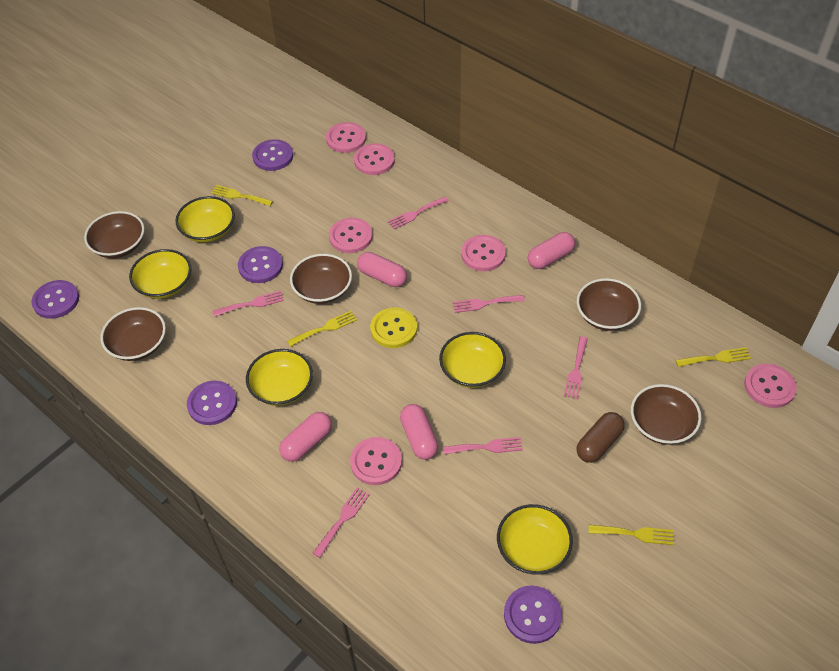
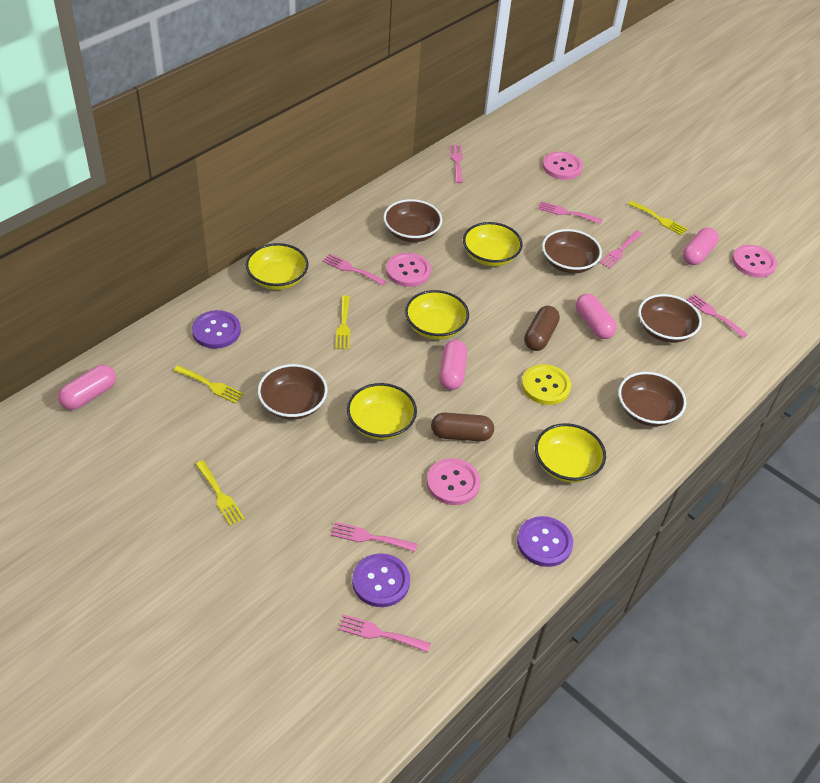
brown capsule: [576,412,625,463] = 1 -> [431,413,494,441] [524,306,560,351] = 2
pink button: [326,122,366,153] [329,218,373,253] [350,437,402,485] [354,143,395,175] [461,235,506,271] [744,363,797,408] = 6 -> [386,253,431,287] [427,458,480,505] [542,151,583,180] [732,245,777,278] = 4
pink fork: [213,291,284,317] [312,488,370,558] [388,197,449,229] [443,437,523,454] [453,295,525,313] [564,336,588,399] = 6 -> [322,254,387,286] [331,522,417,552] [339,615,431,652] [450,145,463,183] [538,201,603,224] [599,231,642,268] [686,294,748,338] = 7
purple button: [31,280,79,319] [187,381,237,425] [238,246,283,283] [252,139,293,171] [504,585,562,644] = 5 -> [192,310,241,349] [352,553,410,607] [517,516,573,567] = 3

